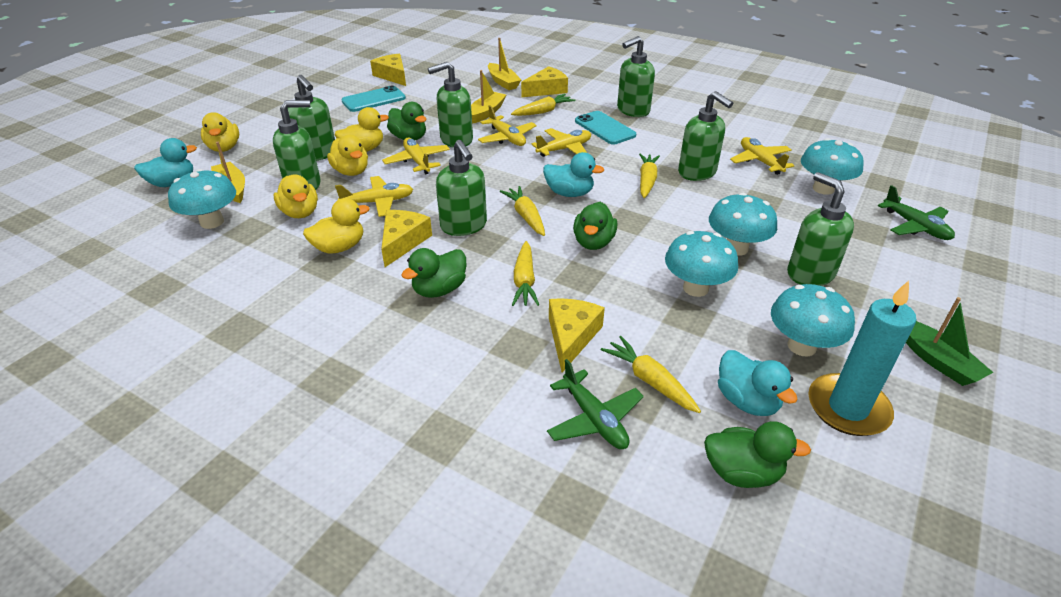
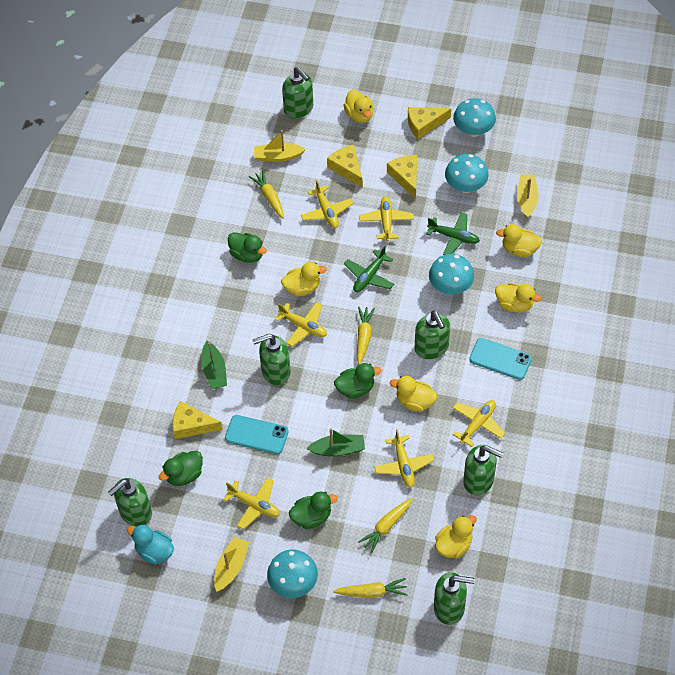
green boat: [906,297,994,386] = 1 -> [201,341,227,389] [306,428,365,457] = 2
green soap dispenser: [273,100,321,190] [288,75,335,161] [428,62,473,148] [436,140,487,236] [617,36,655,117] [678,91,733,181] [787,172,854,286] = 7 -> [108,478,152,527] [253,334,291,385] [282,67,313,119] [415,310,450,359] [434,572,475,625] [463,445,503,495] = 6
turquoise candle: [808,281,916,436] = 1 -> none = 0
turquoise duck: [134,138,197,187] [543,152,604,197] [718,350,798,416] = 3 -> [127,524,174,564] = 1
turquoise mushroom: [168,169,236,229] [665,231,738,297] [709,193,777,256] [771,284,855,357] [801,138,864,195] = 5 -> [267,549,318,598] [429,254,474,294] [445,154,489,193] [453,98,496,137] = 4
yellow carrot: [500,186,545,236] [511,94,575,116] [512,241,539,306] [601,336,701,413] [639,154,660,198] = 5 -> [249,170,284,219] [333,578,408,598] [357,307,375,365] [358,498,413,553] = 4
yellow duck: [201,112,239,152] [274,174,318,218] [303,198,370,254] [327,135,368,176] [334,107,389,152] = 5 -> [281,262,327,296] [344,89,373,123] [390,376,437,412] [435,515,477,558] [495,283,541,313] [496,224,542,257] = 6
yellow plane: [335,176,413,217] [382,138,450,174] [478,105,537,146] [531,128,591,157] [730,137,794,175] = 5 -> [223,477,280,529] [275,302,327,347] [301,180,354,228] [359,196,414,241] [374,429,434,488] [452,400,505,447] = 6

